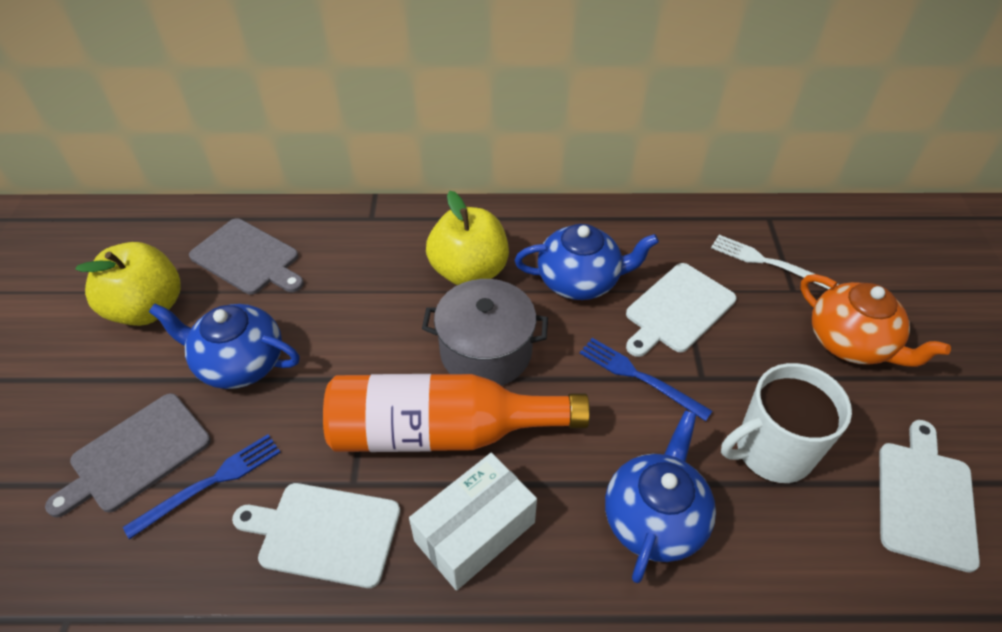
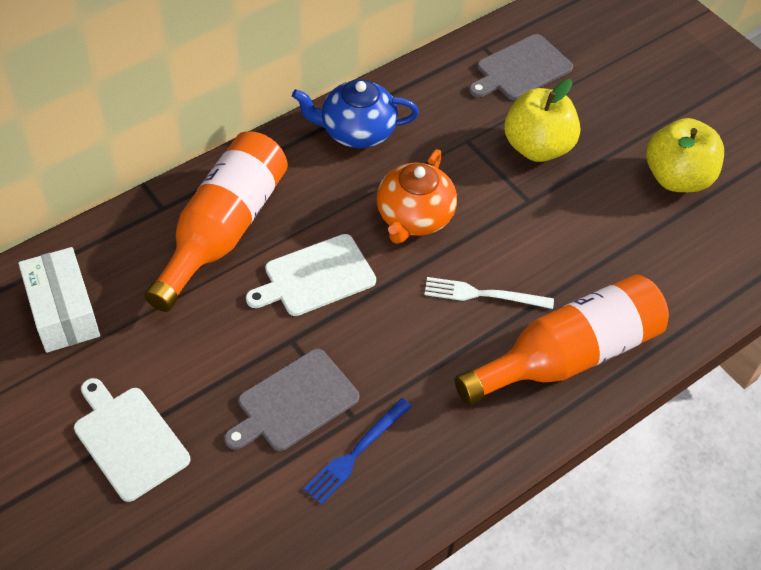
blue fork: [123,434,281,539] [580,338,712,421] = 2 -> [303,398,412,505] = 1
blue teapot: [149,303,300,389] [515,224,659,300] [605,410,716,583] = 3 -> [292,79,419,148] = 1
grey pot: [422,279,548,386] = 1 -> none = 0
orange bottle: [323,374,590,452] = 1 -> [144,131,288,312] [455,274,669,405] = 2
white cutting board: [232,483,400,588] [626,263,736,357] [879,420,980,573] = 3 -> [74,378,190,502] [246,234,376,316] = 2
white mug: [721,363,852,484] = 1 -> none = 0

